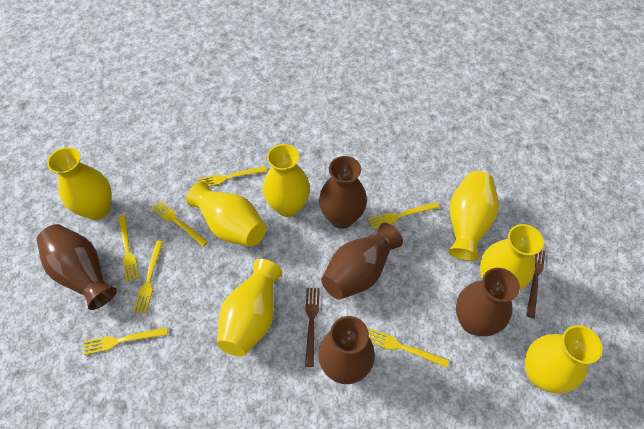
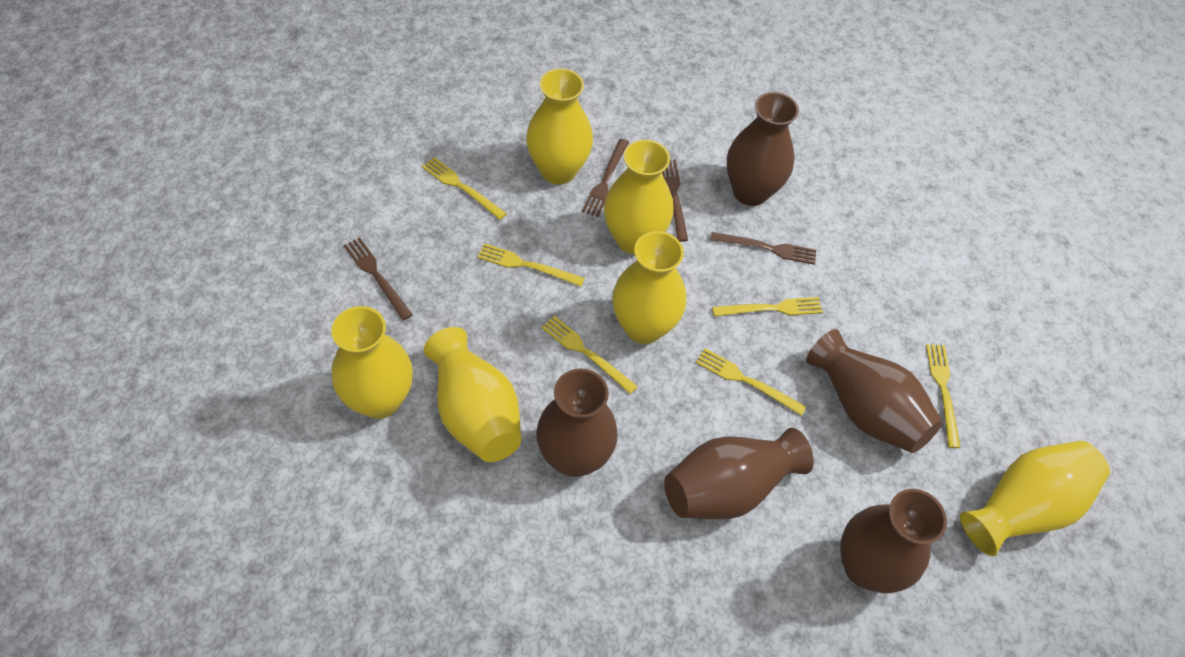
brown fork: [305,288,320,367] [526,250,545,318] = 2 -> [344,237,413,320] [582,139,629,217] [662,159,688,242] [710,232,816,265] = 4
yellow fork: [83,327,168,355] [118,215,139,282] [133,241,163,313] [151,201,208,247] [197,166,267,187] [368,202,439,229] [369,329,449,368] = 7 -> [422,157,507,220] [477,243,585,286] [541,316,638,394] [696,348,806,416] [712,297,823,316] [926,344,960,448] = 6
yellow vase: [47,147,112,220] [186,181,266,247] [217,259,282,357] [263,144,310,217] [448,171,499,261] [480,224,544,290] [525,325,603,394] = 7 -> [331,306,413,419] [424,327,522,462] [526,68,593,184] [604,140,674,254] [612,231,686,344] [960,441,1110,556] = 6

